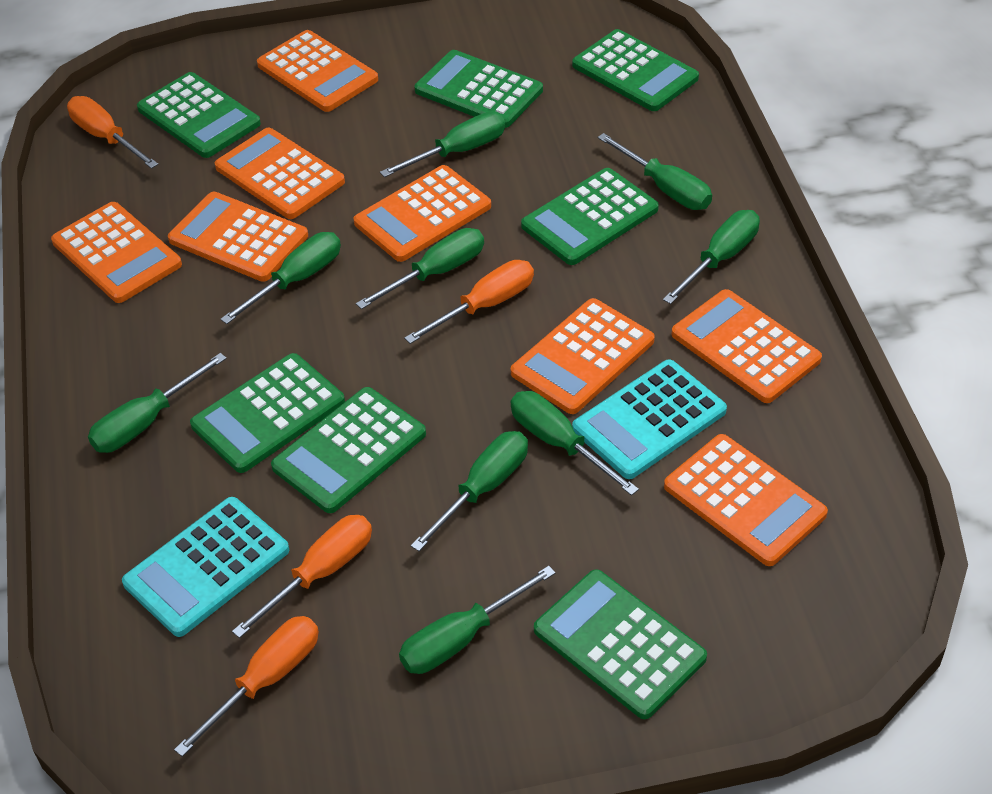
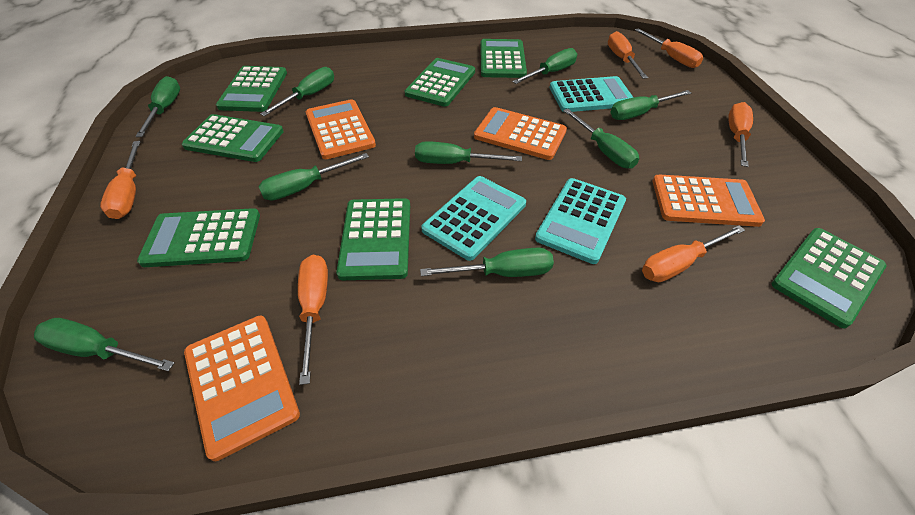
orange calculator: [51,202,182,303] [168,192,308,282] [215,128,345,219] [257,30,378,112] [354,165,491,262] [511,298,655,414] [664,434,828,566] [671,289,822,403] = 8 -> [184,316,300,461] [306,99,376,159] [474,107,567,160] [652,175,765,227] = 4
orange screwdriver: [67,96,158,169] [174,616,319,757] [232,515,372,638] [404,260,534,344] = 4 -> [100,141,141,219] [298,255,328,385] [608,31,648,79] [635,28,703,68] [642,225,745,282] [728,102,753,167] = 6
turquoise calculator: [122,497,289,637] [572,359,727,479] = 2 -> [421,176,526,261] [535,178,626,264] [550,76,633,112] = 3

